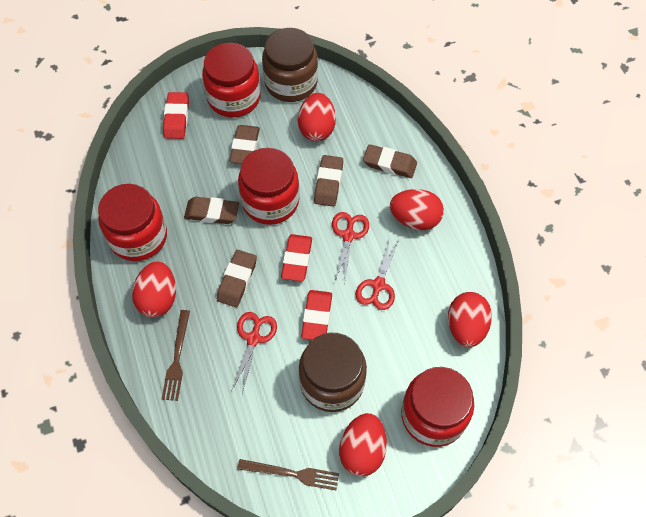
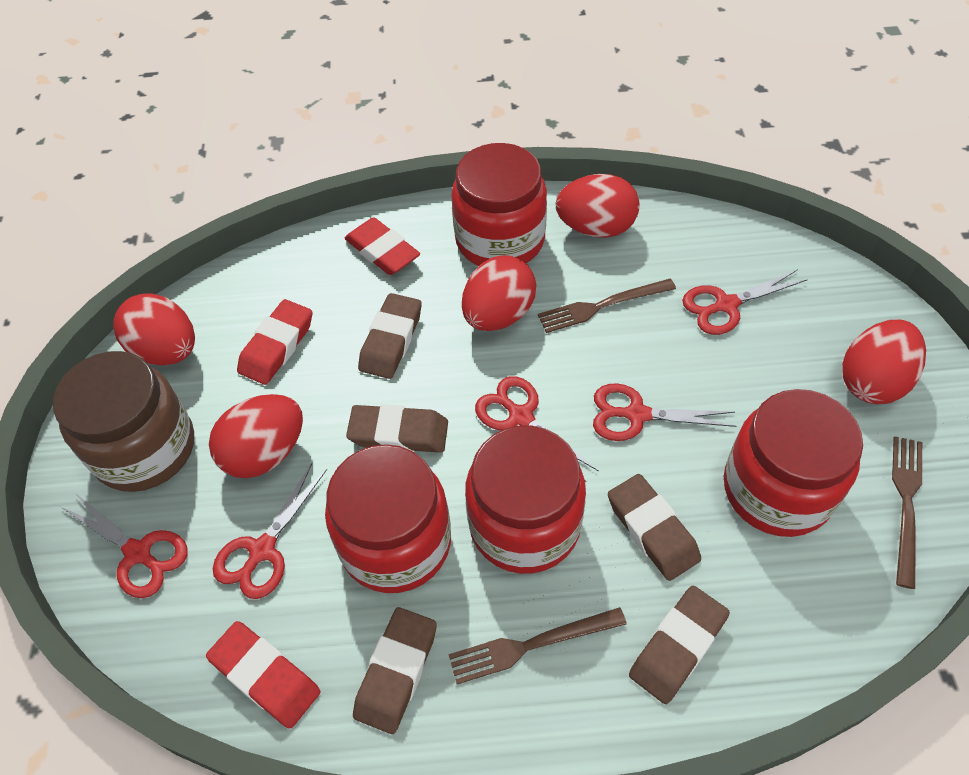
brown fork: [162,310,190,401] [237,459,339,490] = 2 -> [448,607,627,684] [538,279,676,333] [892,436,922,589] = 3
brown jar: [262,28,318,102] [299,332,367,412] = 2 -> [53,351,194,492] = 1
red scissors: [231,312,277,393] [332,212,369,283] [356,239,399,310] = 3 -> [61,492,188,598] [213,463,327,599] [475,376,599,482] [593,384,737,441] [682,269,808,335] = 5

